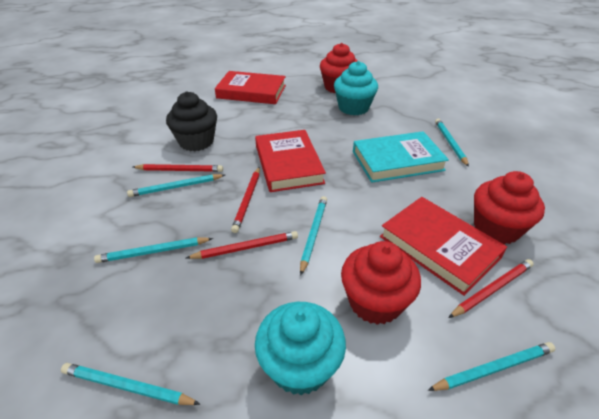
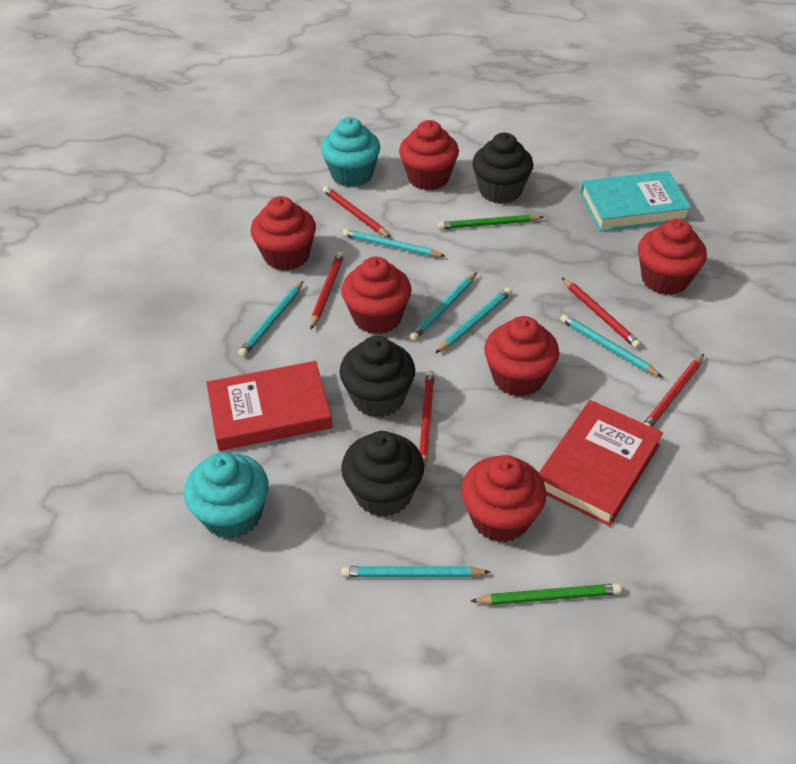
black cupcake: [166,92,217,151] = 1 -> [339,336,415,418] [341,431,424,517] [472,133,533,204] = 3
green pencil: none = 0 -> [438,215,543,229] [471,583,622,605] = 2
red book: [215,71,286,104] [255,130,326,192] [380,197,507,296] = 3 -> [206,361,332,451] [539,400,663,526] = 2
red cupcake: [320,43,358,93] [341,241,421,325] [474,171,545,244] = 3 -> [251,196,316,271] [341,256,411,334] [399,120,459,190] [461,455,546,542] [484,316,559,397] [638,219,707,295] = 6
red pencil: [133,164,223,172] [186,231,298,259] [231,167,260,233] [449,259,534,318] = 4 -> [310,251,344,329] [322,186,391,238] [419,370,435,468] [562,278,641,349] [643,354,704,427] = 5

